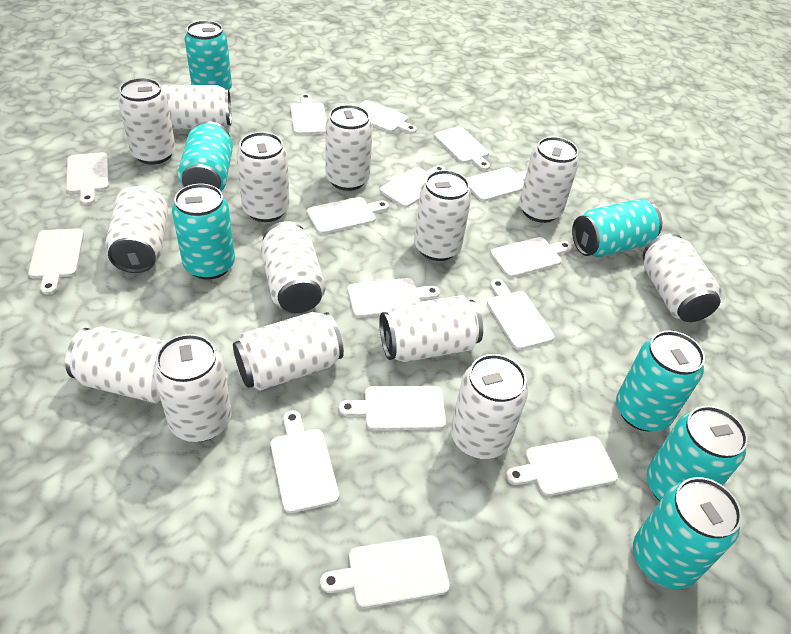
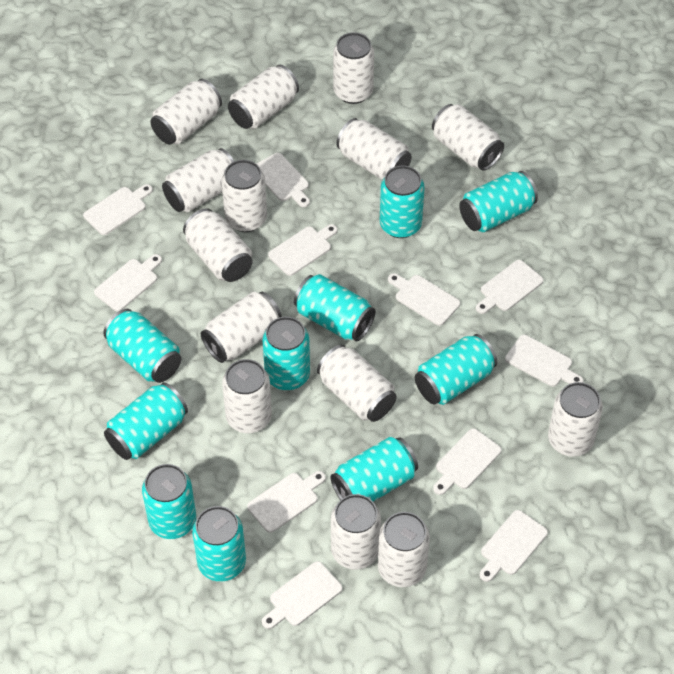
turquoise can: [172,184,235,280] [178,121,233,191] [185,20,232,90] [572,199,662,257] [616,331,705,431] [633,477,742,589] [646,406,748,501] = 7 -> [103,309,181,383] [104,382,188,460] [142,464,196,539] [192,506,246,582] [263,317,310,390] [294,274,375,341] [331,437,418,502] [380,166,425,238] [415,334,497,405] [459,171,538,232] = 10
white cutting board: [28,228,84,294] [66,152,109,205] [271,410,339,513] [290,94,327,135] [307,197,389,234] [320,535,450,608] [339,386,446,430] [347,278,440,318] [358,100,417,134] [380,165,445,208] [434,126,490,170] [466,167,527,201] [487,279,554,350] [490,237,572,278] [506,436,618,496] = 15 -> [83,184,153,235] [94,254,162,312] [247,471,326,533] [257,153,310,207] [262,561,342,629] [268,224,338,276] [388,273,460,326] [433,428,501,495] [476,260,543,314] [480,510,548,582] [505,335,583,387] = 11

